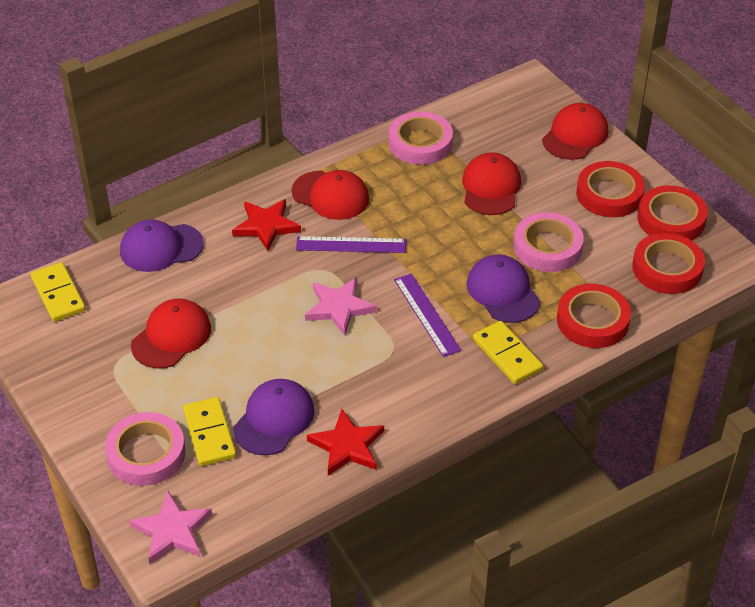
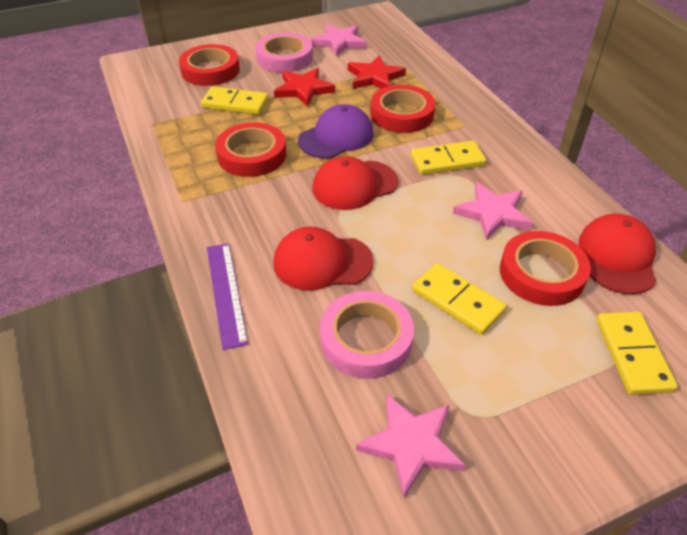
pink star: [129,491,212,564] [305,277,377,335] = 2 -> [311,24,366,57] [356,394,465,498] [453,182,532,240] = 3
pink tape: [105,412,186,486] [389,111,453,165] [513,212,584,272] = 3 -> [255,33,313,73] [320,291,414,379] = 2
purple cap: [120,219,203,272] [233,379,315,456] [466,254,540,323] = 3 -> [298,104,374,158] = 1
purple ruler: [296,236,406,253] [394,274,461,357] = 2 -> [207,243,248,350] = 1
red cap: [131,298,211,369] [292,170,369,220] [462,153,521,215] [542,103,608,160] = 4 -> [273,227,374,291] [313,156,398,210] [578,214,656,294] = 3
yellow domino: [31,262,86,322] [183,397,236,466] [473,321,543,384] = 3 -> [201,87,268,115] [411,141,486,175] [412,263,507,335] [596,312,678,395] = 4

